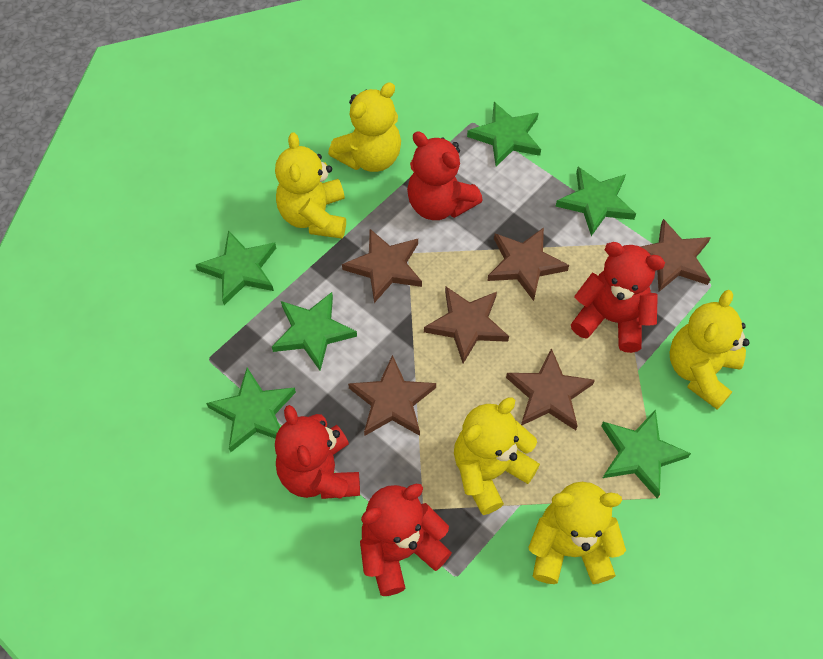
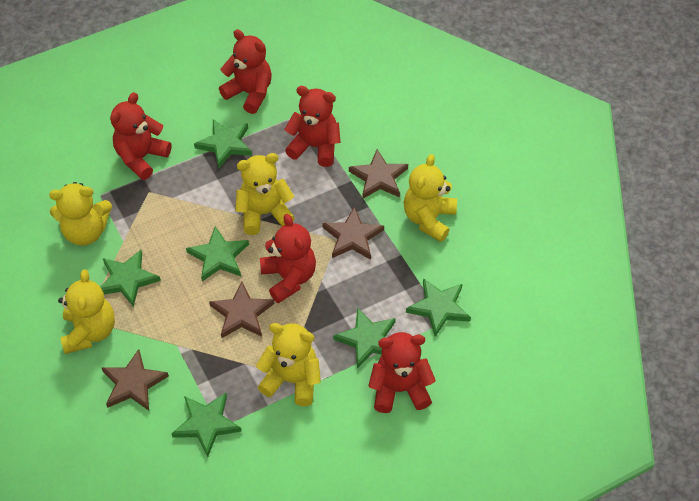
brown star: [342,229,422,303] [348,355,436,436] [424,286,509,363] [487,227,569,301] [506,348,595,430] [640,219,711,292] = 6 -> [101,349,169,411] [209,281,274,338] [322,206,384,260] [349,149,408,199] = 4
red teddy bear: [275,405,360,499] [360,484,452,596] [407,131,483,220] [571,242,665,353] = 4 -> [110,92,171,180] [219,29,272,114] [260,214,316,303] [284,86,341,167] [368,332,436,413] = 5

